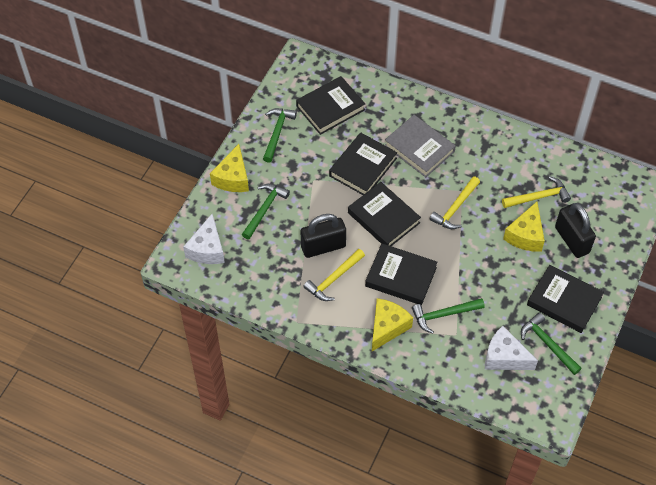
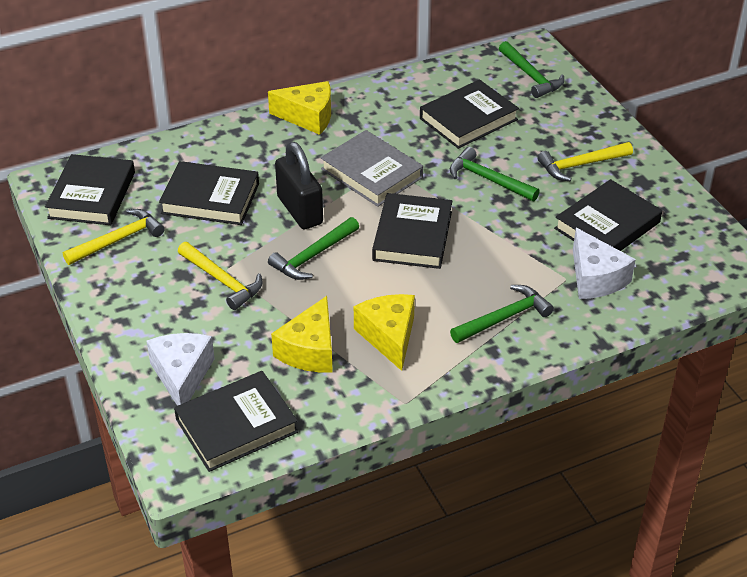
black book: [296,76,365,135] [329,133,397,195] [348,182,421,246] [365,243,438,305] [527,265,604,333] = 5 -> [45,154,135,225] [159,161,259,225] [174,371,298,472] [372,193,452,269] [420,80,519,149] [554,179,662,251] = 6
black padlock: [300,214,346,258] [555,203,596,258] = 2 -> [275,142,323,229] = 1

